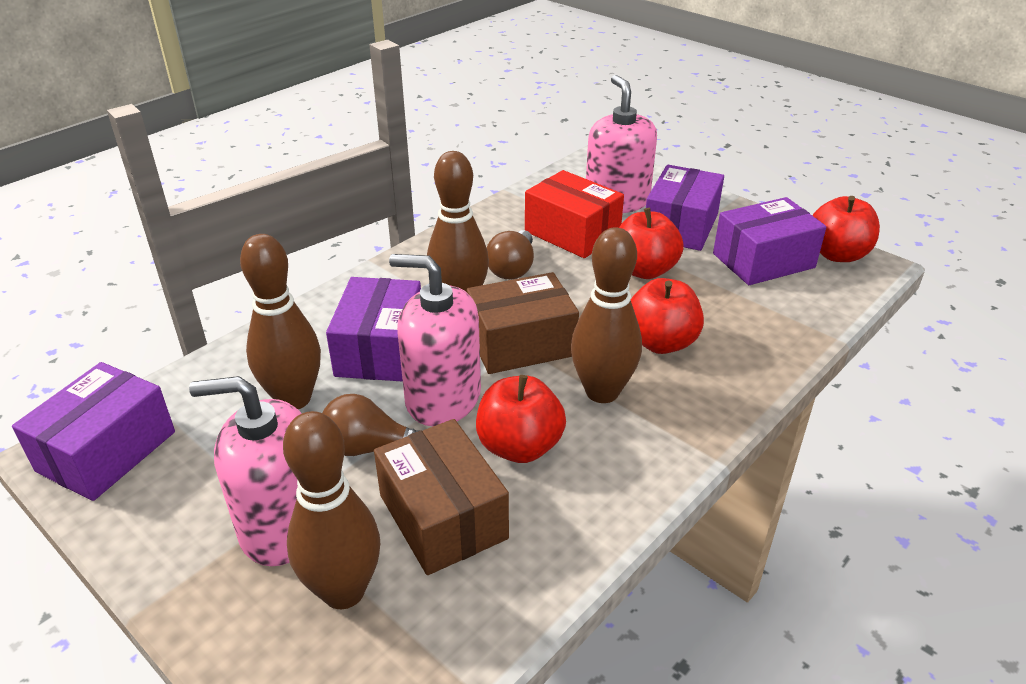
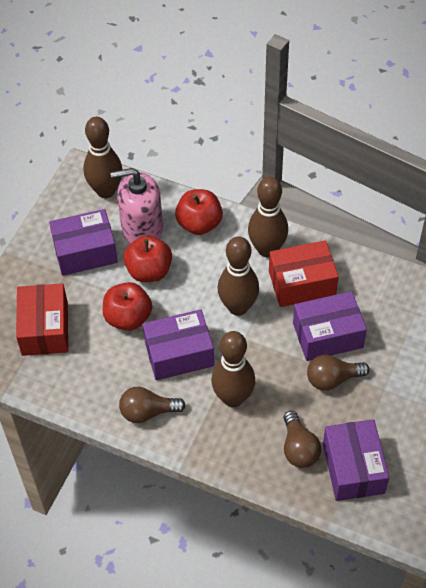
brown box: [374,419,509,575] [467,272,579,374] = 2 -> none = 0
brown light bulb: [323,394,420,456] [486,230,534,279] = 2 -> [119,387,186,423] [284,411,321,468] [307,355,370,391] = 3
pink soap dispenser: [189,376,302,566] [389,254,481,426] [586,75,657,213] = 3 -> [110,168,163,244] = 1
red apple: [476,375,566,463] [619,208,684,279] [631,278,704,354] [812,196,880,262] = 4 -> [103,282,152,331] [123,235,172,282] [175,189,223,235] = 3
red box: [525,170,624,258] = 1 -> [16,283,68,356] [269,240,339,307] = 2

